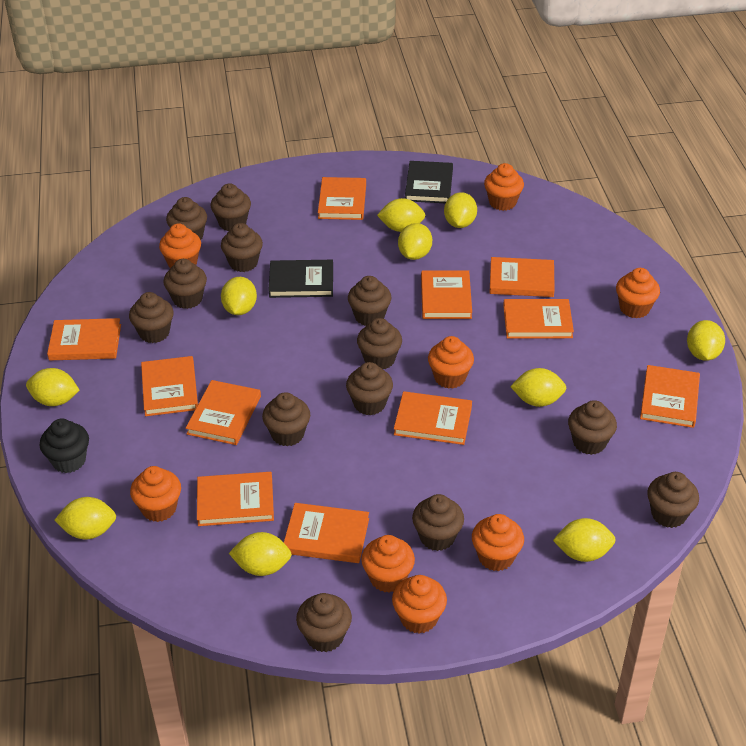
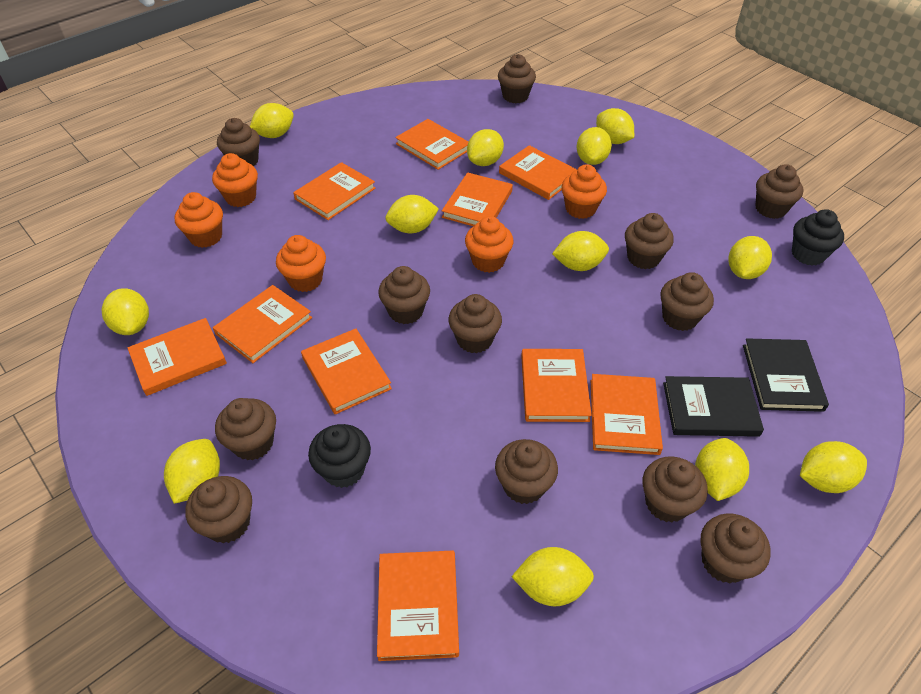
black cupcake: [40,418,89,473] = 1 -> [308,424,371,488] [792,209,844,266] = 2
brown cupcake: [129,292,174,343] [163,259,207,309] [166,197,207,240] [211,183,251,231] [221,223,263,272] [262,392,310,446] [296,593,352,652] [346,362,393,415] [348,276,391,326] [357,318,402,369] [412,494,464,551] [568,400,617,455] [647,472,699,528] = 13 -> [185,476,252,543] [215,398,276,460] [217,118,260,166] [378,266,430,324] [449,294,502,353] [495,439,558,504] [498,54,536,103] [625,213,674,269] [643,456,708,523] [660,272,714,331] [701,513,771,584] [755,164,803,219] = 12
orange book: [47,318,121,360] [141,356,198,416] [186,380,261,445] [197,472,274,526] [284,503,369,563] [318,177,366,220] [394,391,472,445] [421,270,472,319] [490,257,555,297] [503,299,574,338] [640,365,700,428] = 11 -> [128,318,227,396] [213,285,312,363] [293,162,376,220] [301,328,392,414] [377,551,459,661] [395,119,468,170] [442,172,513,226] [499,145,577,200] [521,349,592,422] [591,374,663,455] = 10
orange cupcake: [130,466,181,522] [159,223,201,268] [361,535,415,593] [392,575,447,634] [428,336,474,389] [472,514,524,571] [484,163,524,211] [616,268,660,318] = 8 -> [175,192,223,248] [212,153,258,207] [276,235,326,292] [465,216,513,273] [561,164,607,219] = 5
yellow lemon: [26,368,80,406] [55,497,116,539] [221,277,257,315] [229,532,292,576] [377,198,425,232] [398,223,432,260] [444,192,477,228] [510,368,566,407] [553,518,616,562] [687,320,725,361] = 10 -> [102,288,149,335] [164,439,220,504] [250,103,294,138] [385,195,439,233] [467,129,504,166] [512,547,594,606] [552,231,609,271] [577,127,612,165] [596,108,634,144] [695,438,749,501] [729,236,772,279] [800,441,867,493] = 12

